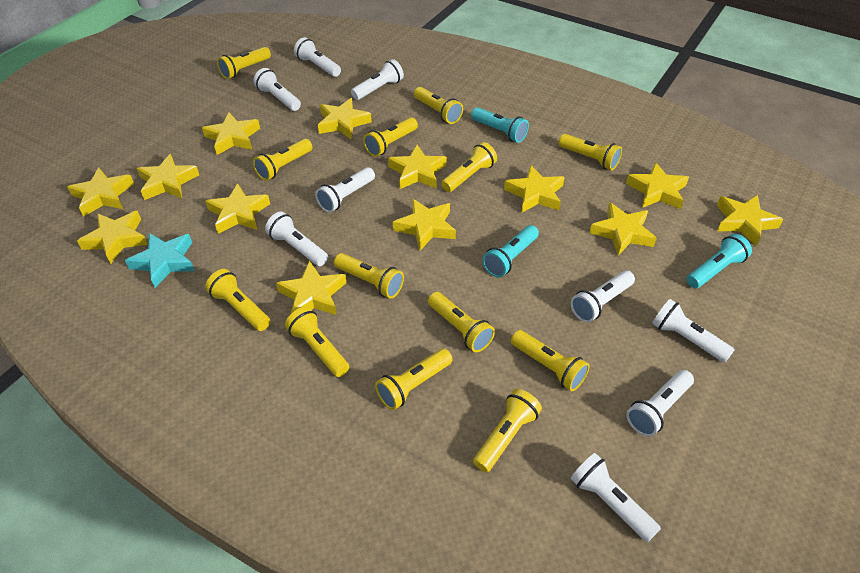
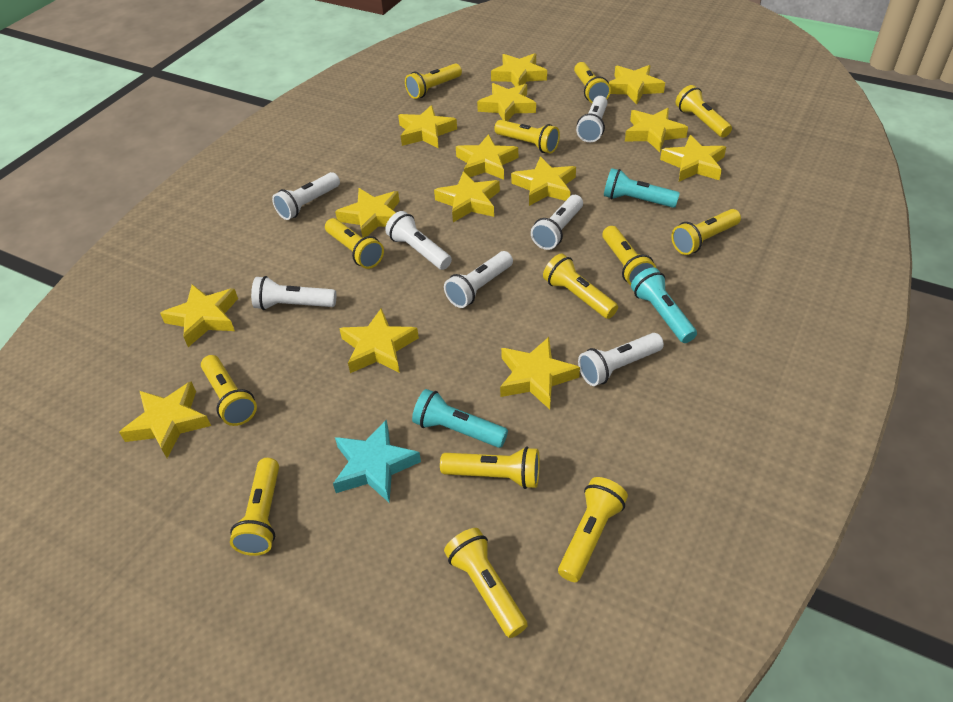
white flashlight: [253,68,301,111] [265,212,328,266] [294,37,341,77] [315,167,375,212] [351,59,404,100] [571,270,635,322] [571,453,661,542] [627,370,694,437] [652,299,735,363] = 9 -> [251,276,336,310] [272,172,340,220] [385,211,452,270] [444,251,513,308] [531,195,583,250] [576,96,608,142] [578,333,664,386] = 7
yellow star: [67,168,134,217] [77,211,148,264] [137,154,199,200] [202,113,260,155] [205,183,270,234] [276,261,346,315] [318,98,372,139] [388,145,447,189] [393,198,456,251] [504,165,565,213] [589,202,657,256] [626,162,689,209] [717,195,783,246] = 13 -> [119,381,211,458] [160,284,238,347] [335,188,400,238] [339,308,419,373] [398,105,457,149] [434,171,500,222] [456,134,518,180] [477,83,536,121] [491,53,547,87] [500,337,580,409] [511,156,576,206] [609,65,665,105] [625,108,688,152] [660,135,726,182] = 14

